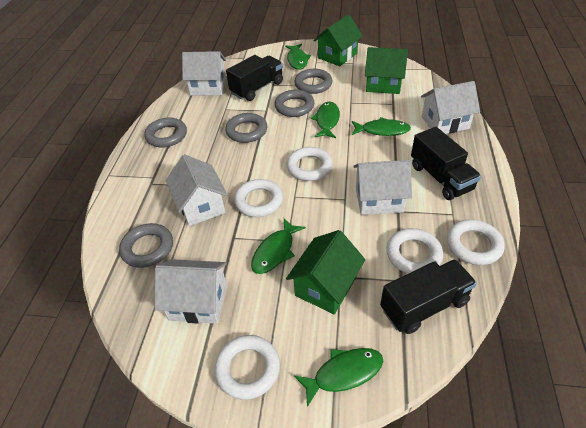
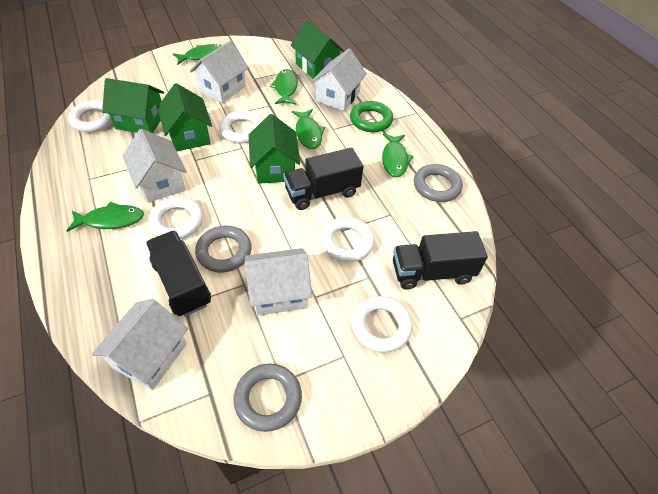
green house: [286,230,365,314] [314,14,363,66] [365,47,408,94] = 3 -> [102,78,164,133] [158,83,212,151] [249,114,300,184] [291,21,344,79] = 4
green ring: none = 0 -> [350,101,393,132] = 1
grey ring: [119,223,173,268] [144,117,187,148] [225,113,267,143] [274,90,314,117] [294,69,333,94] = 5 -> [195,225,252,273] [233,363,302,432] [414,164,463,202] = 3

